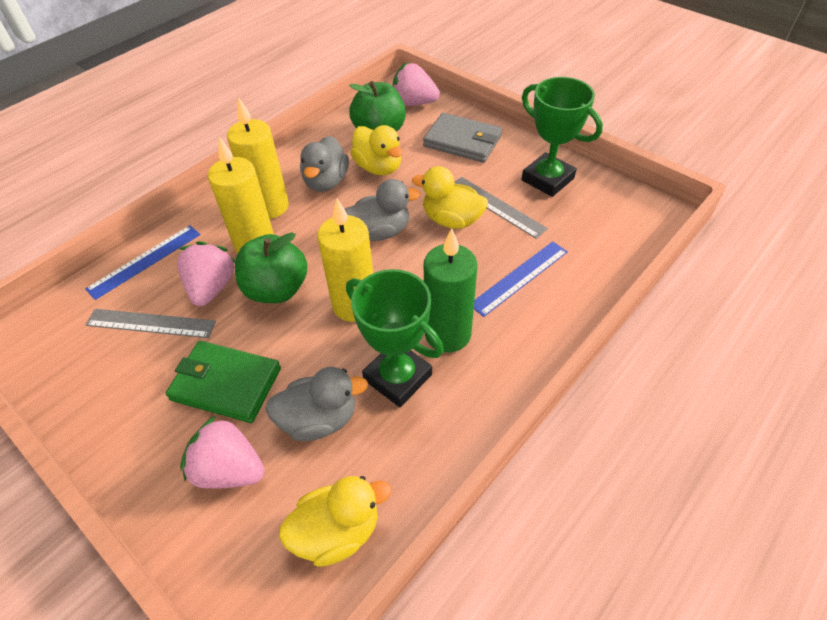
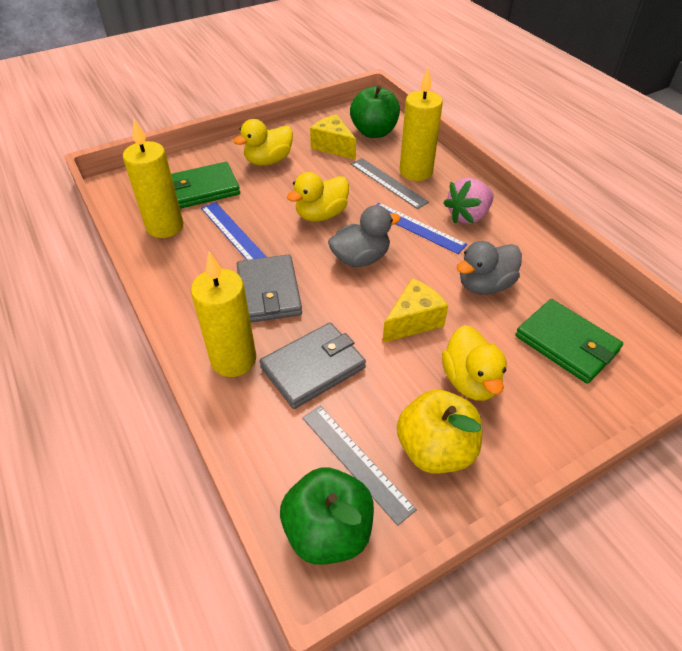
green candle: [424,228,477,353] = 1 -> none = 0
green trophy: [346,269,444,407] [522,77,603,197] = 2 -> none = 0
green wallet: [165,341,281,423] = 1 -> [171,162,240,209] [515,299,623,384] = 2
grey duck: [265,367,368,441] [300,136,349,192] [345,179,421,241] = 3 -> [328,205,401,267] [457,241,522,295] = 2
grey wallet: [423,113,502,163] = 1 -> [237,254,302,322] [259,323,366,409] = 2
pink strawberry: [177,241,235,306] [180,415,264,489] [392,62,440,106] = 3 -> [443,178,494,224] = 1
yellow apple: none = 0 -> [397,389,482,473] = 1
yellow cheese: none = 0 -> [310,114,356,160] [383,278,449,343] = 2

